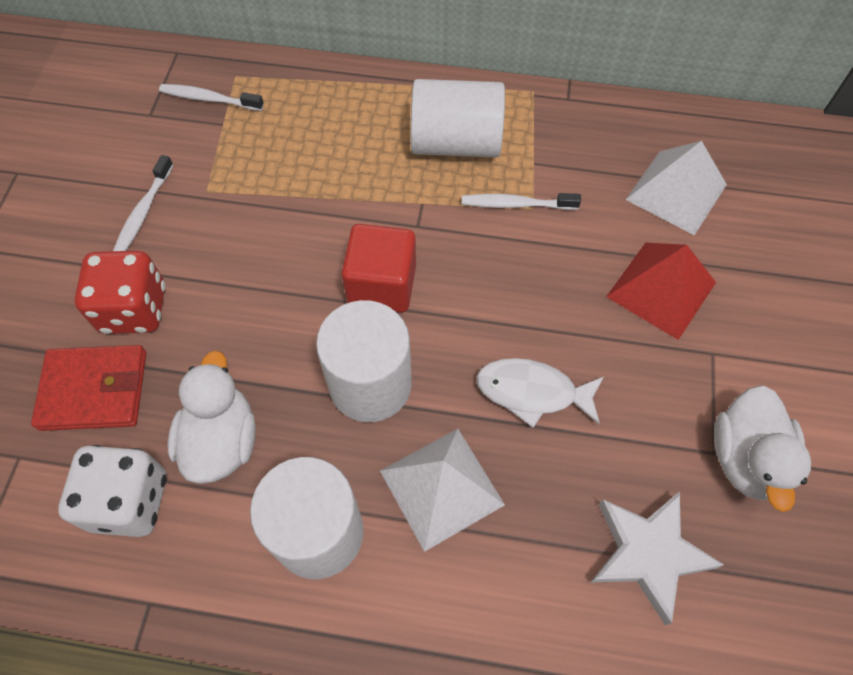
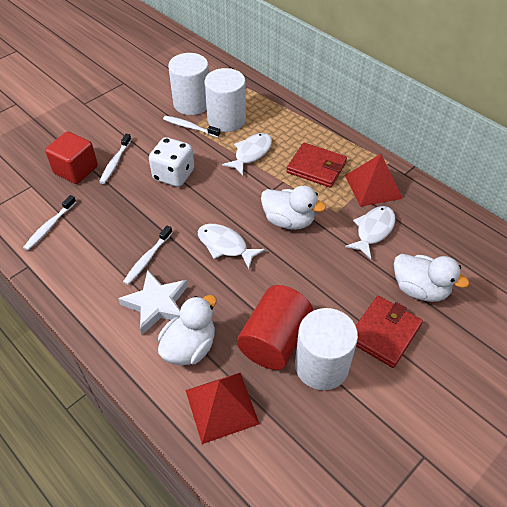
red cylinder: none = 0 -> [237,285,313,370] = 1
red dice: [75,251,166,334] = 1 -> none = 0
red pyramid: [606,243,716,340] = 1 -> [185,373,260,444] [345,154,403,207] = 2
red wallet: [31,345,146,431] = 1 -> [286,143,347,188] [356,296,423,368] = 2
white duck: [167,350,256,484] [714,385,811,512] = 2 -> [158,295,217,365] [261,186,326,230] [394,254,469,302] = 3
white fish: [476,358,604,428] = 1 -> [198,224,265,269] [222,133,272,175] [345,206,396,259] = 3
white pyramid: [380,429,505,552] [626,141,727,235] = 2 -> none = 0
white toothbrush: [113,155,173,251] [159,84,264,111] [462,193,581,210] = 3 -> [23,195,76,251] [99,134,131,184] [123,225,173,285] [163,116,220,138] = 4

